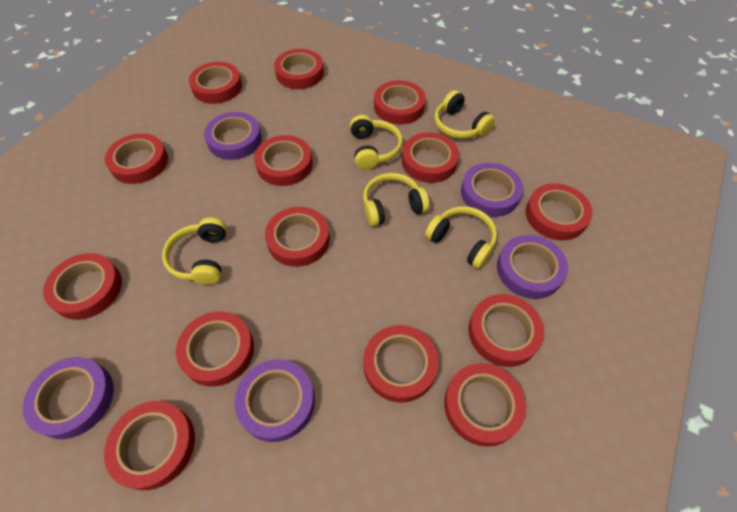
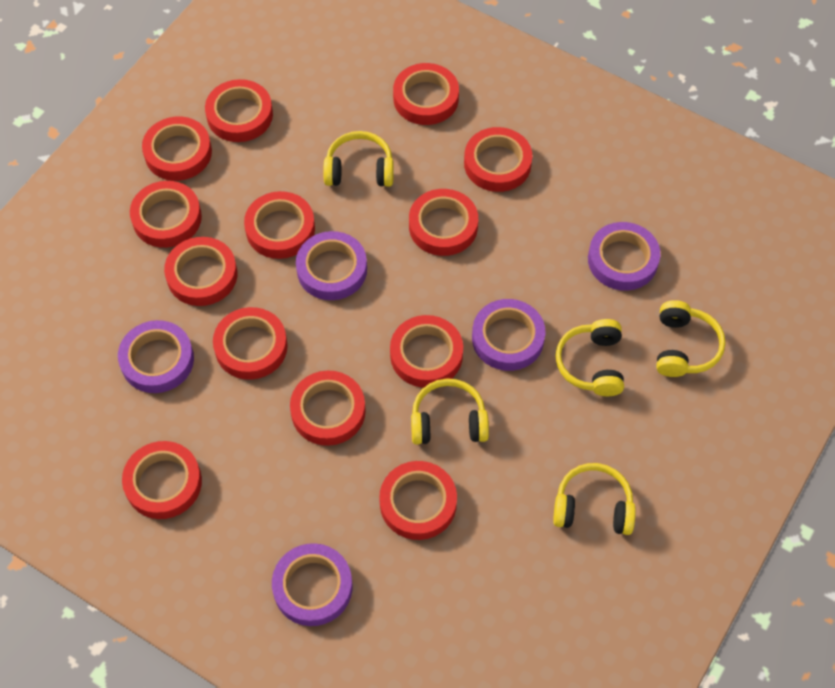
red tape: [43,253,122,320] [104,401,195,490] [105,133,168,184] [176,311,254,387] [189,62,242,104] [254,135,313,186] [265,207,330,267] [274,49,324,89] [364,325,439,403] [374,80,426,124] [402,132,459,183] [444,363,526,447] [468,294,544,367] [526,183,593,240] = 14 -> [122,441,202,519] [130,181,202,248] [142,117,212,181] [164,237,237,306] [205,79,273,142] [213,307,288,380] [244,191,315,259] [290,370,366,446] [379,461,457,540] [390,315,463,388] [393,63,459,125] [409,189,478,256] [464,127,532,192] = 13

